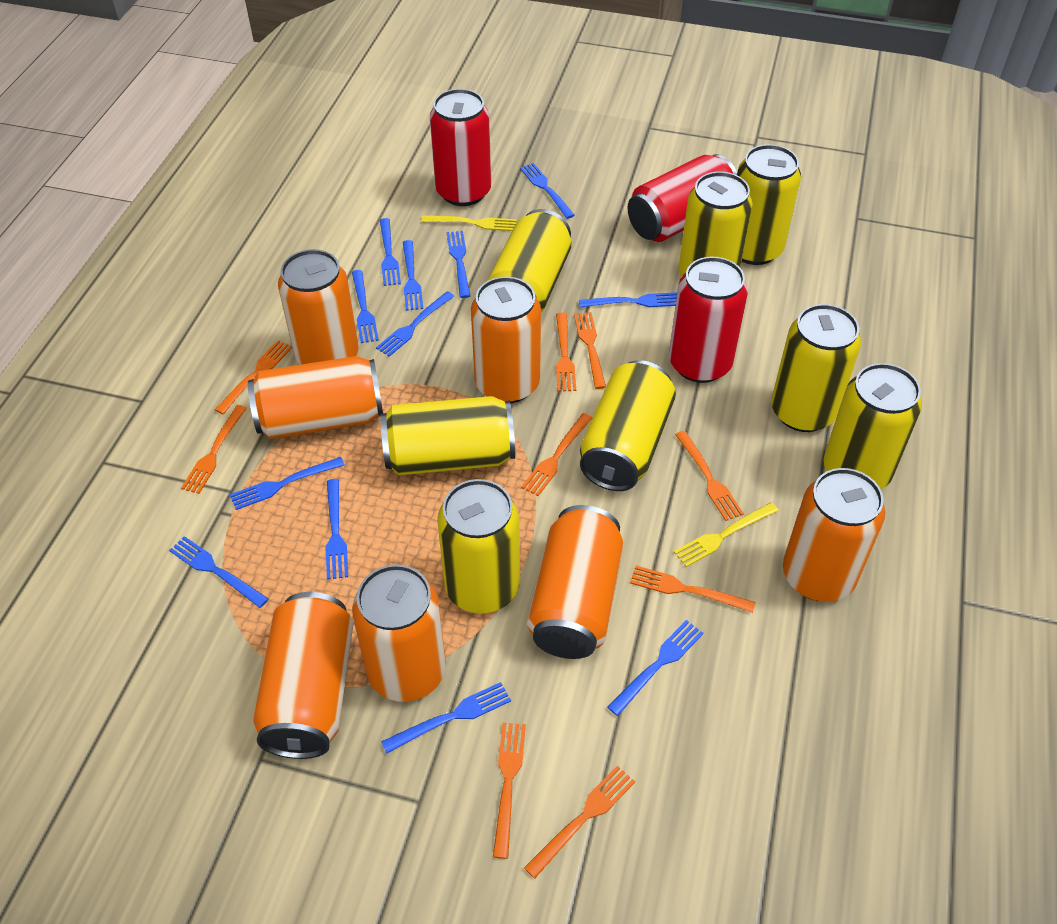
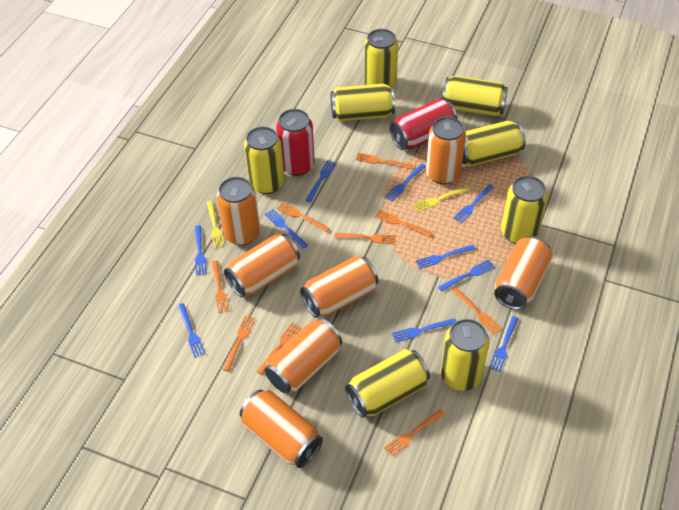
blue fork: [169,536,268,608] [230,457,345,510] [325,479,348,580] [352,270,379,343] [376,291,454,357] [380,218,401,286] [381,682,511,754] [403,240,423,311] [447,231,470,298] [520,163,575,219] [579,292,677,308] [607,620,703,716] = 12 -> [177,303,206,358] [195,225,207,275] [265,209,308,249] [305,160,336,202] [384,164,426,201] [392,318,457,343] [415,244,476,269] [438,259,495,292] [453,184,494,224] [489,316,519,372] = 10
red can: [430,89,491,206] [628,154,737,242] [669,257,748,383] = 3 -> [276,109,315,176] [390,99,457,150] = 2

